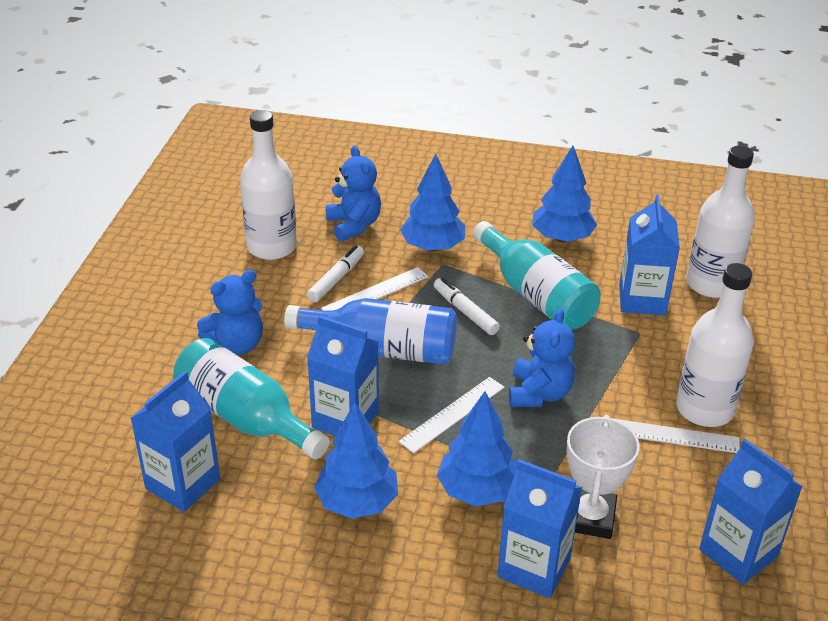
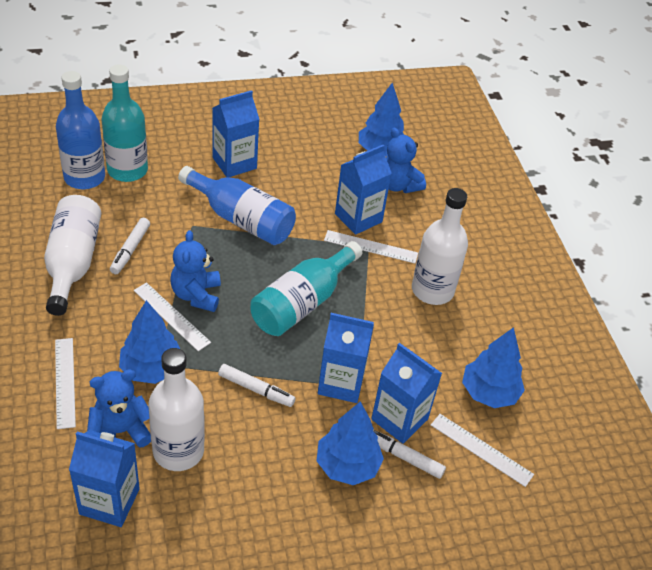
blue bottle: [284,298,457,364] = 1 -> [56,71,105,189] [178,166,296,245] = 2
white marker: [307,245,364,302] [434,278,500,335] = 2 -> [110,218,150,274] [218,364,296,407] [373,430,446,479] = 3
white ruler: [321,267,429,311] [399,377,505,453] [611,418,740,453] = 3 -> [55,338,76,429] [134,282,211,351] [324,230,418,263] [431,414,534,487] = 4
white trophy: [567,415,640,539] = 1 -> none = 0

